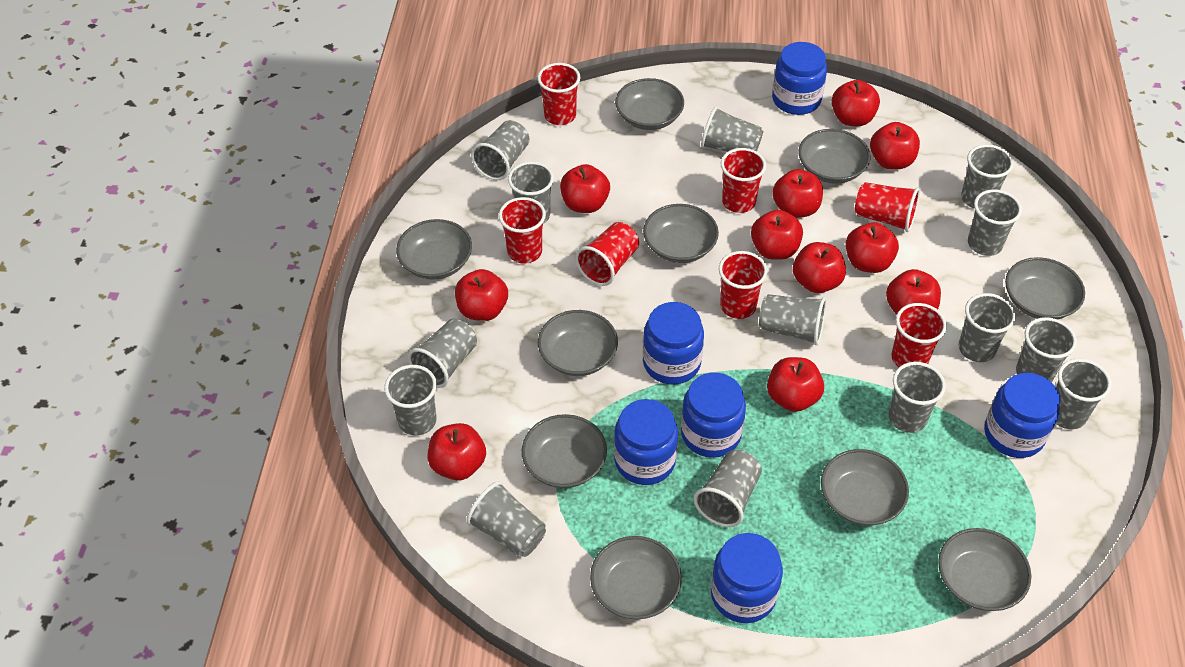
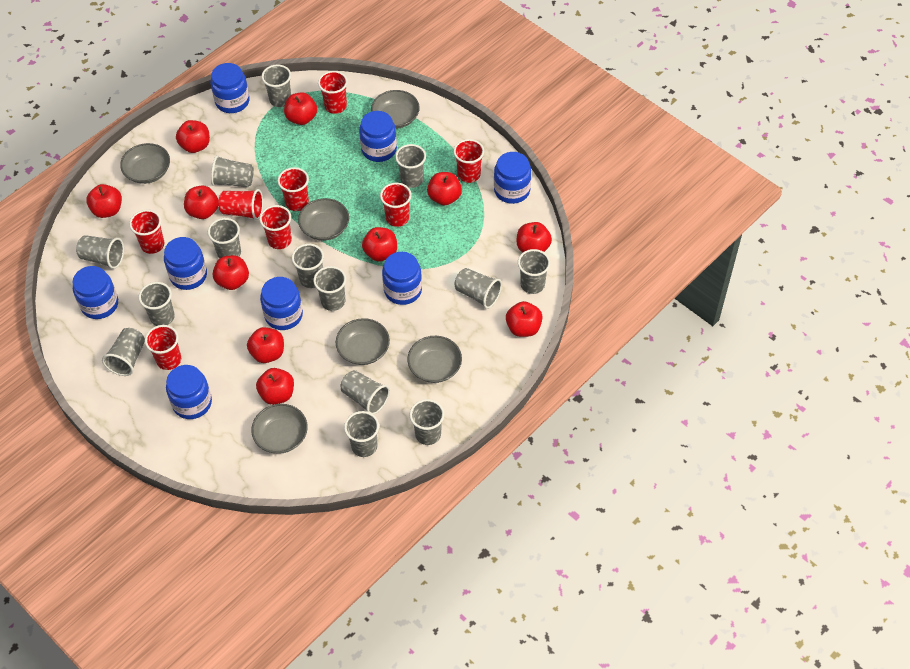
blue jar: [614,399,678,485] [643,302,704,385] [681,373,746,458] [711,533,783,623] [772,42,827,115] [984,373,1060,458] = 6 -> [73,266,118,319] [164,237,207,290] [166,365,212,419] [210,63,250,113] [260,277,303,330] [359,111,397,162] [382,252,422,305] [494,152,531,204] = 8
grey bowl: [396,219,472,279] [522,414,607,488] [538,310,618,376] [590,536,682,619] [615,78,684,130] [643,204,719,263] [798,129,870,184] [821,449,909,526] [938,528,1031,611] [1005,257,1085,319] = 10 -> [120,143,170,184] [251,404,308,454] [298,198,349,241] [336,318,390,365] [371,90,420,129] [407,336,462,383] = 6
red cup: [499,197,546,264] [537,63,580,125] [575,222,639,286] [719,251,768,319] [721,148,766,213] [855,182,920,232] [891,303,947,368] = 7 -> [129,210,164,254] [145,325,181,370] [218,189,263,220] [259,205,292,249] [278,167,309,211] [318,71,348,114] [380,183,412,227] [454,139,484,183] = 8

